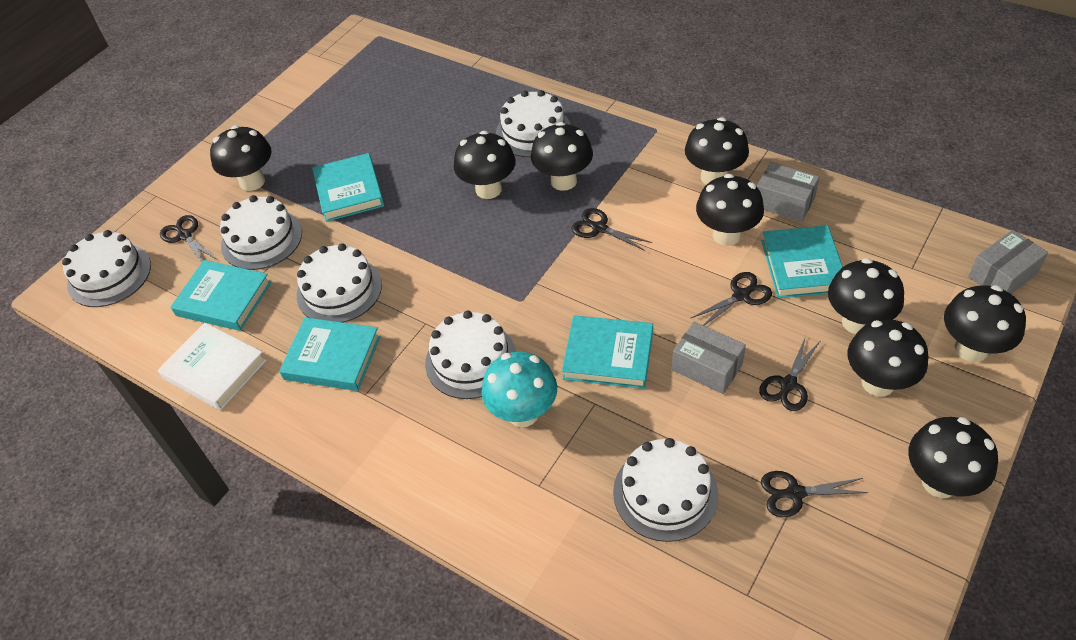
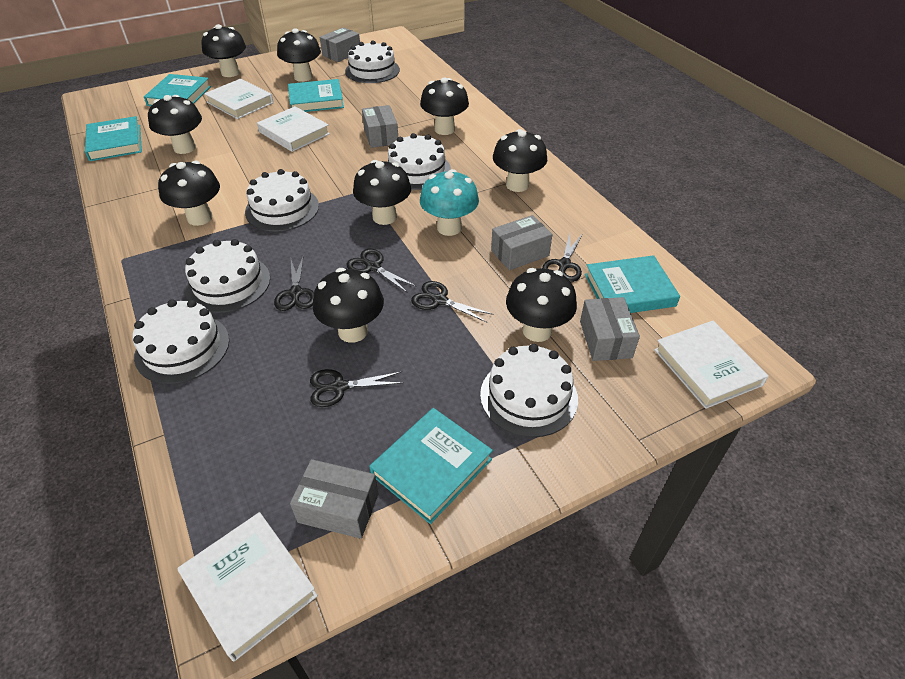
grey box: [672,322,746,394] [757,162,819,222] [968,230,1048,294] = 3 -> [290,459,378,539] [320,27,360,62] [362,105,398,148] [491,215,553,270] [580,297,640,361] = 5
white book: [158,323,266,410] = 1 -> [178,512,318,661] [204,79,274,119] [257,106,330,152] [654,321,769,409] = 4

